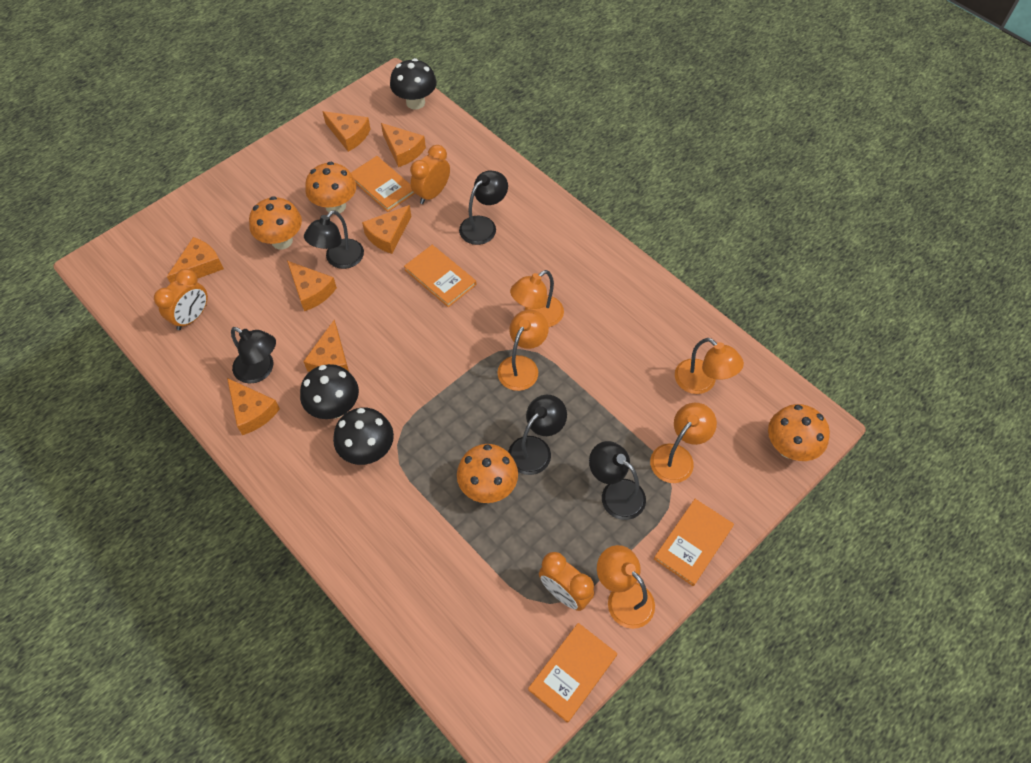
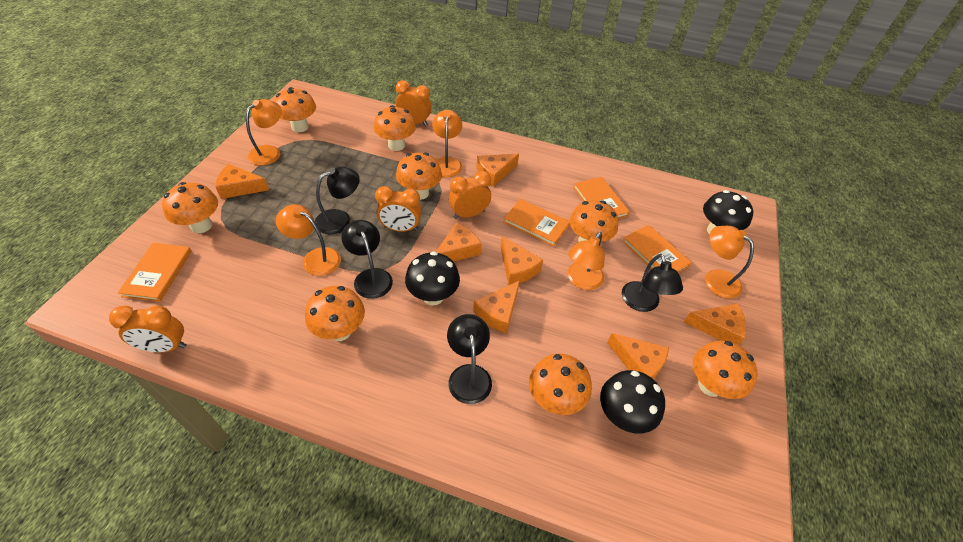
black lamp: [231,327,276,384] [304,210,364,269] [459,171,508,245] [508,395,567,475] [589,441,646,520] = 5 -> [315,167,360,234] [342,220,393,299] [447,314,492,404] [622,254,683,312] = 4
orange clock: [154,269,208,330] [410,145,450,204] [539,552,594,611] = 3 -> [109,306,187,353] [375,186,422,232] [396,80,432,126] [449,171,491,219] = 4
orange mushroom: [249,196,302,249] [305,162,356,214] [457,444,518,503] [768,404,830,461] = 4 -> [162,182,218,233] [274,87,316,132] [305,286,365,341] [374,105,416,151] [396,153,442,200] [529,354,592,415] [569,200,618,242] [693,341,758,399] = 8

